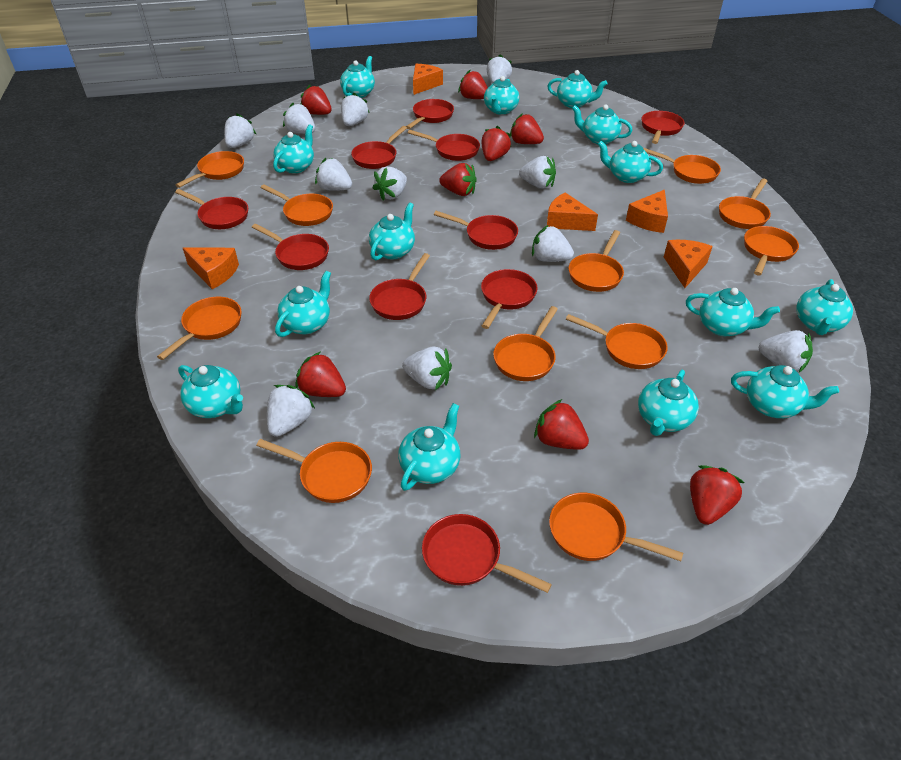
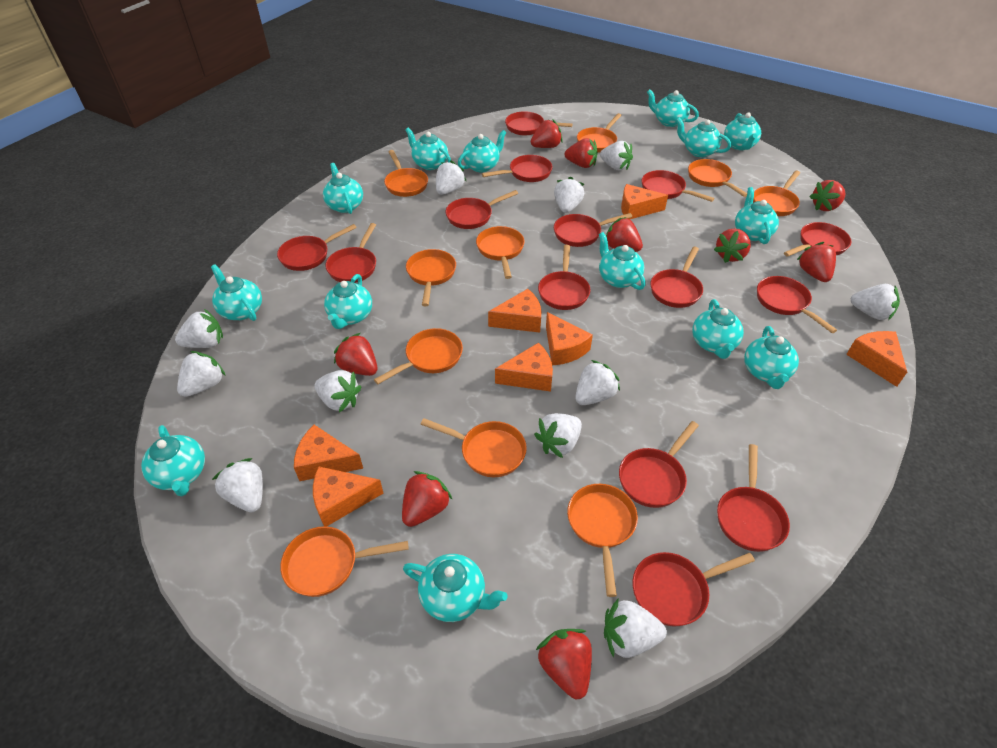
orange cheese: [183,247,239,289] [413,64,443,95] [547,192,598,231] [626,190,668,233] [664,240,713,288] = 5 -> [294,425,363,481] [313,466,384,527] [488,289,541,333] [495,343,553,392] [546,312,593,365] [621,184,668,219] [846,331,907,387] = 7
orange pan: [157,297,242,360] [175,151,244,188] [256,439,372,503] [261,184,333,226] [493,306,558,381] [549,493,683,561] [566,314,668,369] [569,230,624,292] [644,148,721,184] [719,179,771,229] [744,226,799,276] = 11 -> [280,526,409,597] [374,328,463,384] [384,150,428,197] [406,249,456,306] [420,418,527,477] [476,226,525,279] [567,484,638,597] [577,113,622,153] [688,159,747,197] [753,171,800,216] = 10
red pan: [175,189,248,229] [252,224,329,270] [351,126,407,169] [369,253,430,320] [406,99,454,129] [408,130,480,161] [422,514,552,593] [434,211,518,250] [481,269,538,329] [641,111,685,144] = 10 -> [277,224,357,271] [325,223,376,283] [445,190,518,229] [482,155,552,182] [505,111,573,136] [538,245,591,310] [554,213,632,247] [619,421,699,508] [632,552,755,627] [641,170,714,202] [650,247,703,308] [717,444,790,552] [757,276,837,333] [784,222,851,257] = 14
red strawberry: [295,351,346,397] [301,85,332,115] [439,163,477,196] [458,70,488,99] [481,126,511,161] [510,113,544,144] [534,399,589,450] [690,465,744,525] = 8 -> [334,333,377,376] [402,471,452,527] [531,120,563,148] [536,629,592,699] [565,138,598,168] [606,217,643,252] [714,228,751,263] [797,242,836,282] [809,180,846,211] = 9

